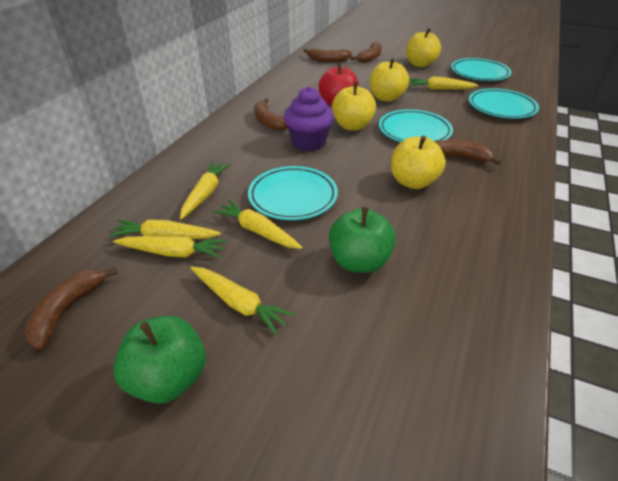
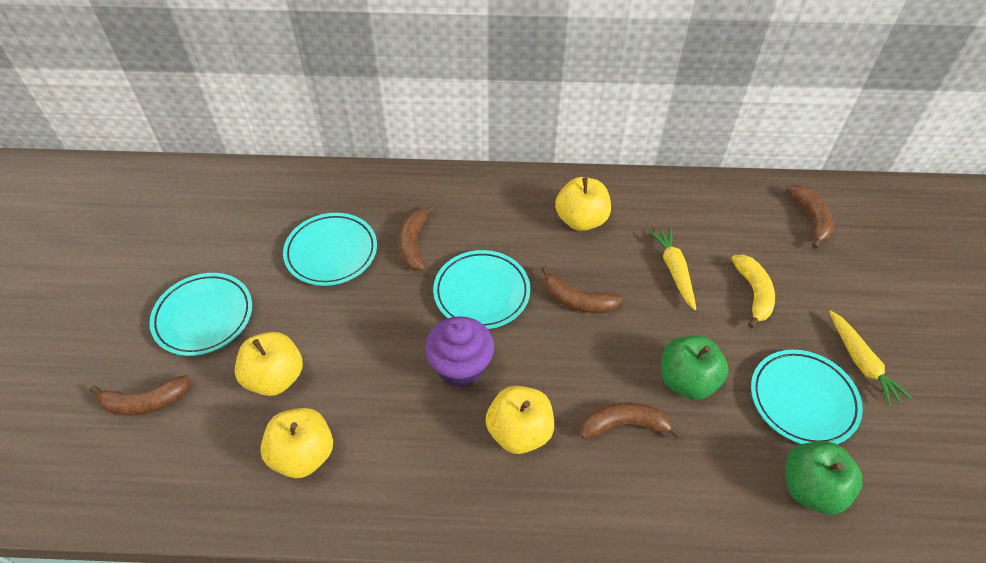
red apple: [318,63,359,107] = 1 -> none = 0
yellow banana: none = 0 -> [732,255,775,328] = 1
yellow carrot: [108,220,221,239] [113,236,227,258] [180,161,231,220] [191,267,295,335] [213,200,302,249] [409,76,478,90] = 6 -> [649,227,696,310] [829,310,912,407] = 2

